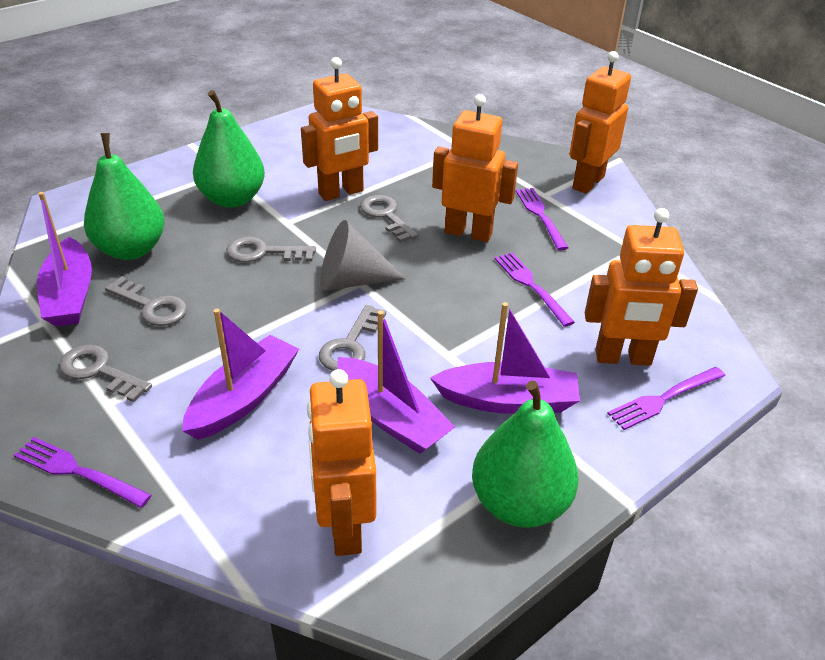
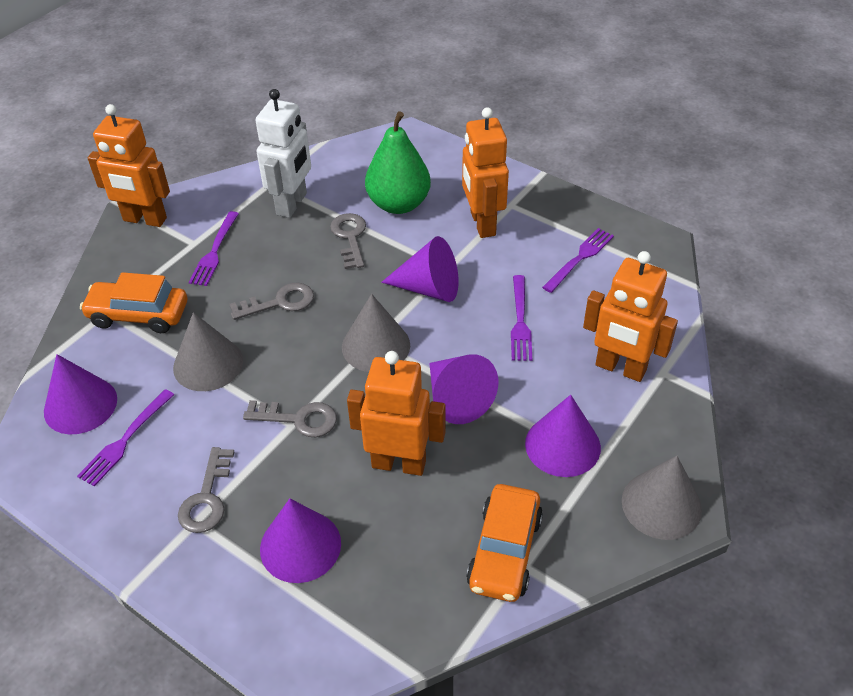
green pear: [84,133,164,260] [193,90,265,208] [472,381,579,528] = 3 -> [365,111,431,214] = 1
grey cone: [320,220,406,291] = 1 -> [173,312,243,391] [342,294,410,372] [622,456,702,540] = 3
grey key: [59,345,152,402] [105,277,187,326] [226,237,316,262] [319,305,386,371] [360,195,418,243] = 5 -> [178,447,234,533] [229,283,314,320] [243,400,337,437] [330,213,366,269] = 4
orange car: none = 0 -> [80,272,187,333] [466,484,543,602] = 2
orange robot: [301,57,378,201] [307,369,377,556] [432,94,518,242] [570,51,631,194] [585,208,698,366] = 5 -> [88,104,170,227] [347,351,446,476] [462,107,509,238] [583,251,678,382] = 4
purple boat: [37,192,92,327] [182,309,299,440] [337,311,455,454] [430,302,580,414] = 4 -> none = 0
purple cone: none = 0 -> [44,354,117,434] [260,498,341,583] [381,236,459,302] [429,354,498,424] [525,395,601,477] = 5
white robot: none = 0 -> [256,89,311,218] = 1

